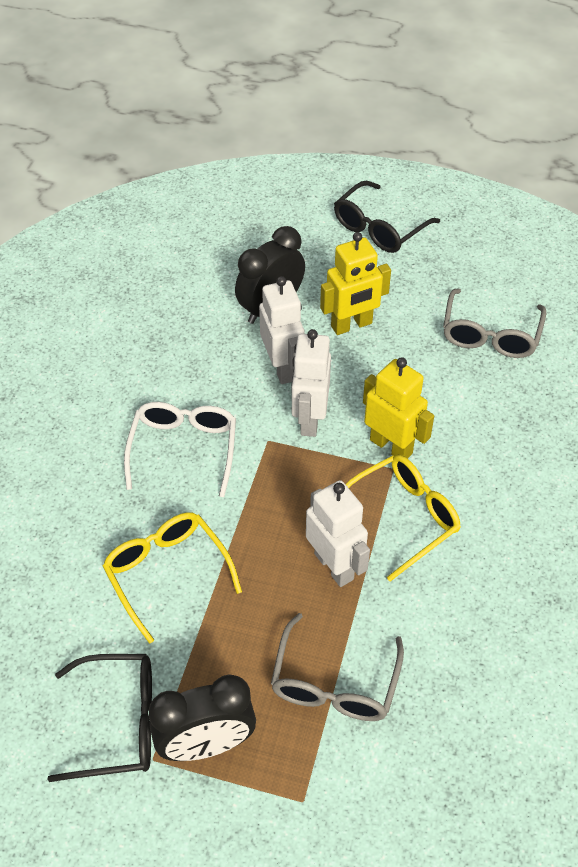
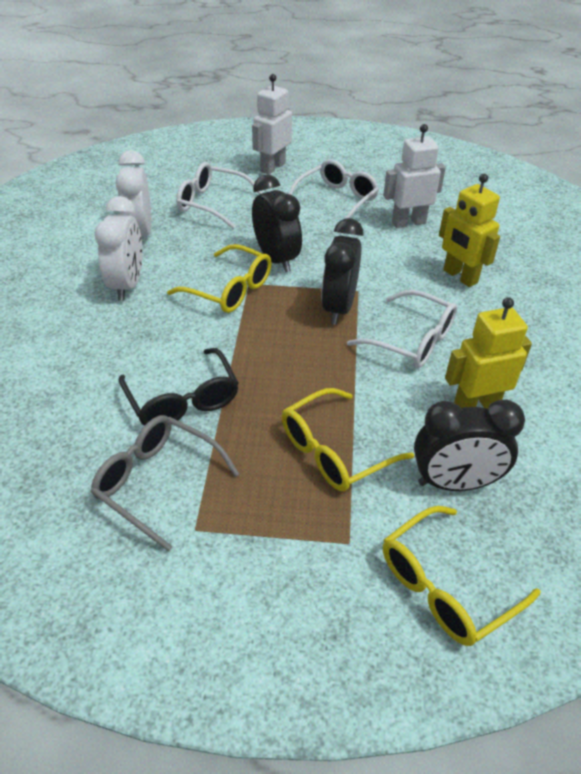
black clock: [149,675,256,761] [235,226,305,324] = 2 -> [252,175,302,273] [321,218,363,325] [414,400,525,491] = 3
black glasses: [47,654,152,782] [334,181,440,253] = 2 -> [119,348,239,426] = 1
grey glasses: [271,613,404,721] [443,289,546,358] = 2 -> [90,415,239,552] = 1
white clock: none = 0 -> [94,196,143,301] [116,150,151,238] = 2
white glasses: [124,402,236,497] = 1 -> [176,162,263,229] [289,159,379,219] [347,290,457,368] = 3
white robot: [259,276,304,384] [292,329,331,437] [306,480,370,587] = 3 -> [252,74,292,175] [383,124,446,228] = 2
yellow glasses: [103,512,242,644] [345,455,461,582] = 2 -> [167,244,272,313] [282,388,414,492] [383,506,540,646] = 3

